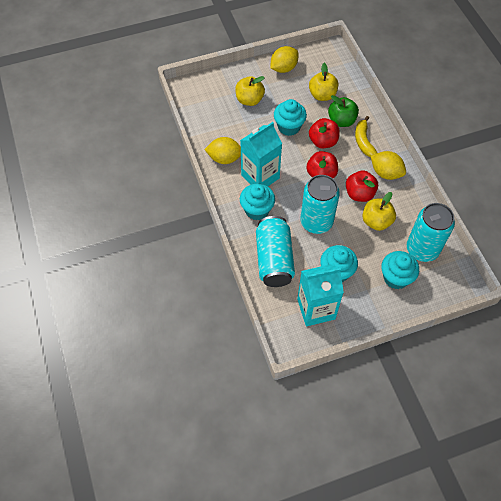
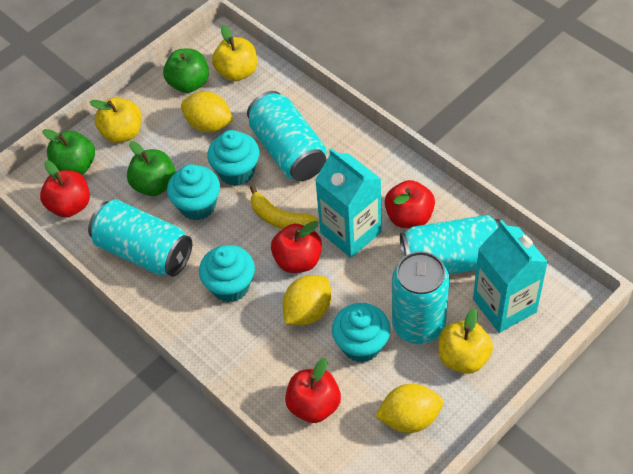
green apple: [328,95,359,127] = 1 -> [42,129,95,175] [127,141,176,196] [163,49,209,93] = 3
red apple: [306,151,338,178] [309,118,340,148] [346,170,378,202] = 3 -> [40,160,90,218] [271,221,322,273] [285,358,341,423] [385,180,435,228] = 4
turquoise can: [256,216,295,287] [300,175,340,234] [407,203,455,262] = 3 -> [88,200,192,277] [247,91,327,181] [392,251,449,344] [400,215,500,274] = 4

